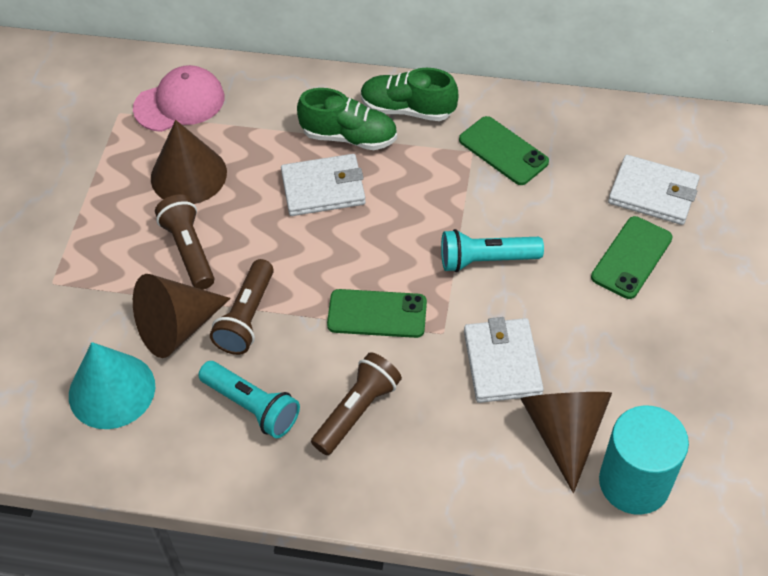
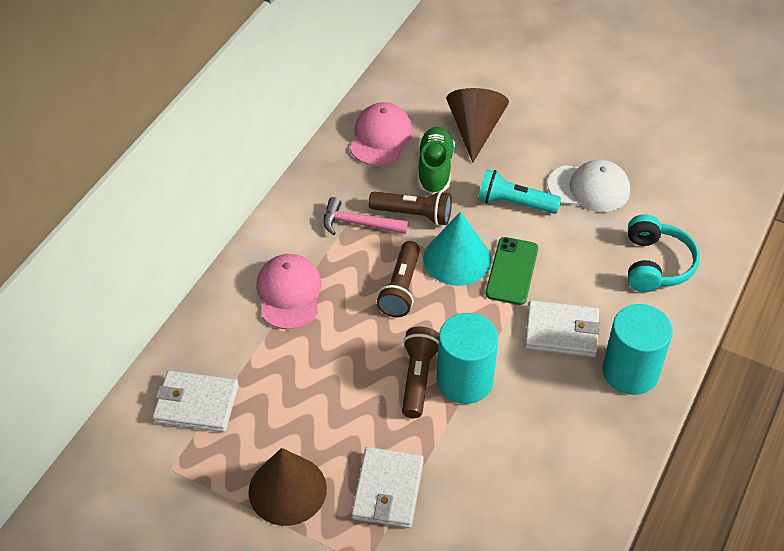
brown cone: [133,274,231,358] [151,120,227,204] [520,392,612,493] = 3 -> [248,448,327,526] [447,88,509,163] = 2
green phone: [327,289,427,338] [459,116,549,185] [591,216,673,299] = 3 -> [485,237,538,305] = 1
green shoe: [297,88,397,150] [361,68,458,121] = 2 -> [418,127,455,194] = 1
pink cap: [133,65,224,132] = 1 -> [256,254,322,330] [350,102,413,166] = 2
pink hammer: none = 0 -> [323,197,409,235] = 1
turquoise cylinder: [599,405,689,515] = 1 -> [437,313,499,404] [603,304,673,395] = 2
turquoise flashlight: [198,361,300,438] [441,229,544,272] = 2 -> [478,169,561,214] = 1
turquoise headphones: none = 0 -> [628,214,700,292] = 1
white cap: none = 0 -> [548,160,630,212] = 1

